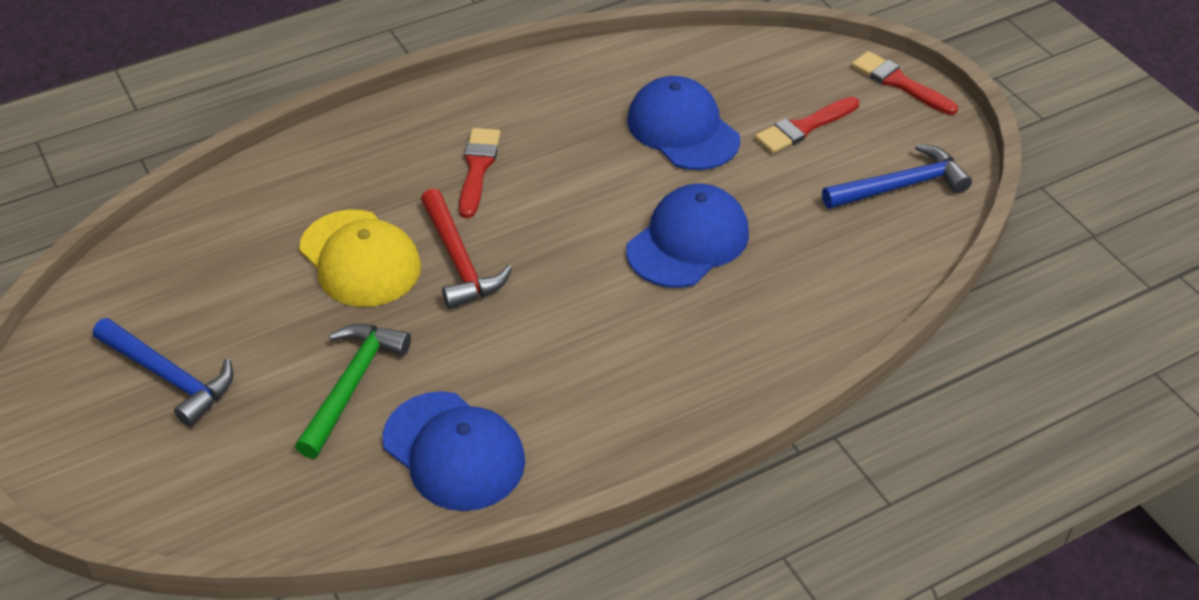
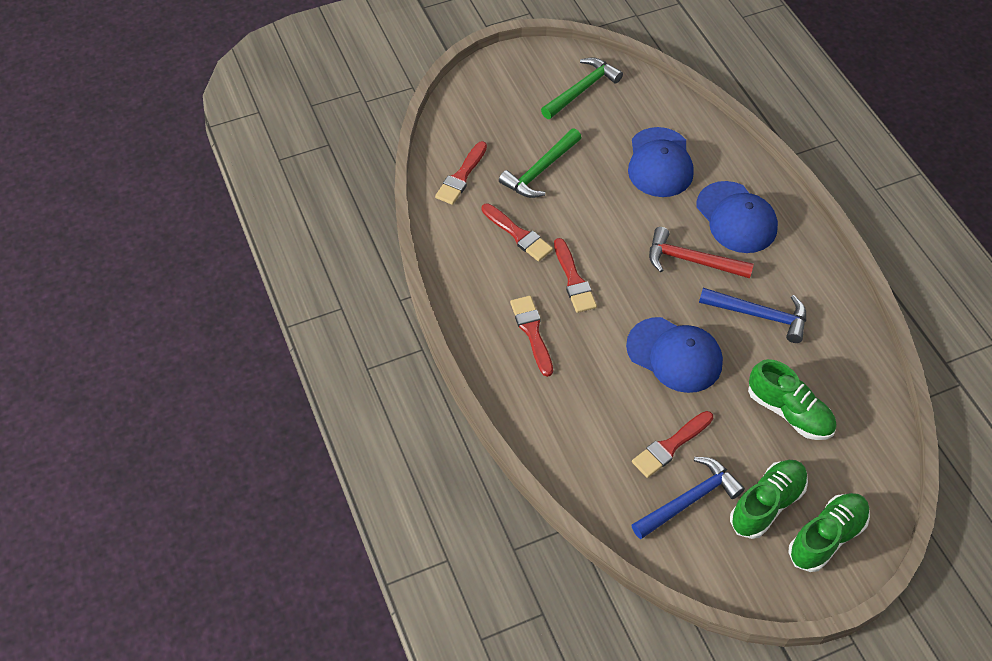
green hammer: [295,324,411,459] = 1 -> [499,128,582,198] [541,58,623,119] = 2
green shoe: none = 0 -> [730,460,808,539] [748,359,836,440] [788,493,870,572] = 3
red brush: [459,128,501,218] [755,96,859,153] [852,51,958,115] = 3 -> [435,141,487,205] [482,203,553,261] [510,296,553,377] [554,238,597,313] [632,411,713,478] = 5
yellow cap: [299,210,421,307] = 1 -> none = 0

